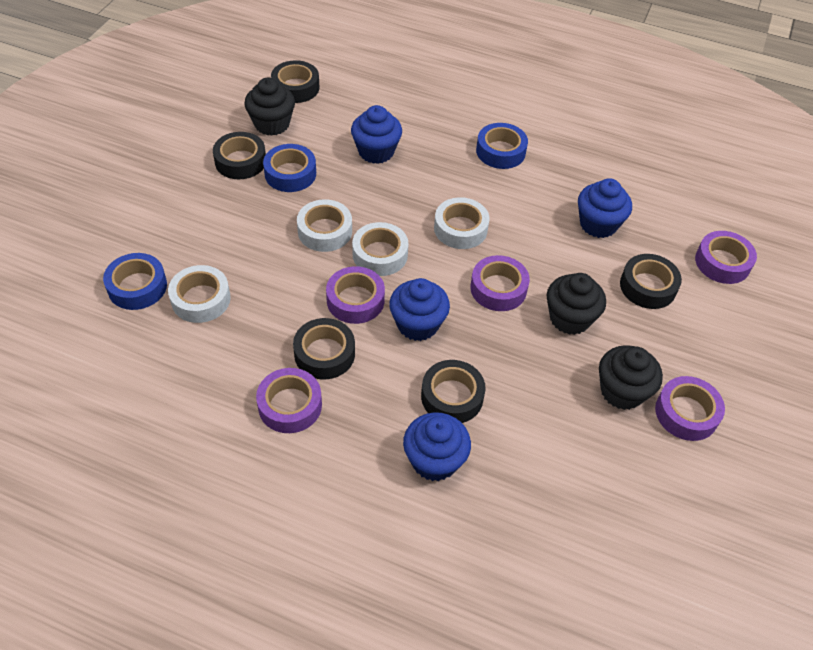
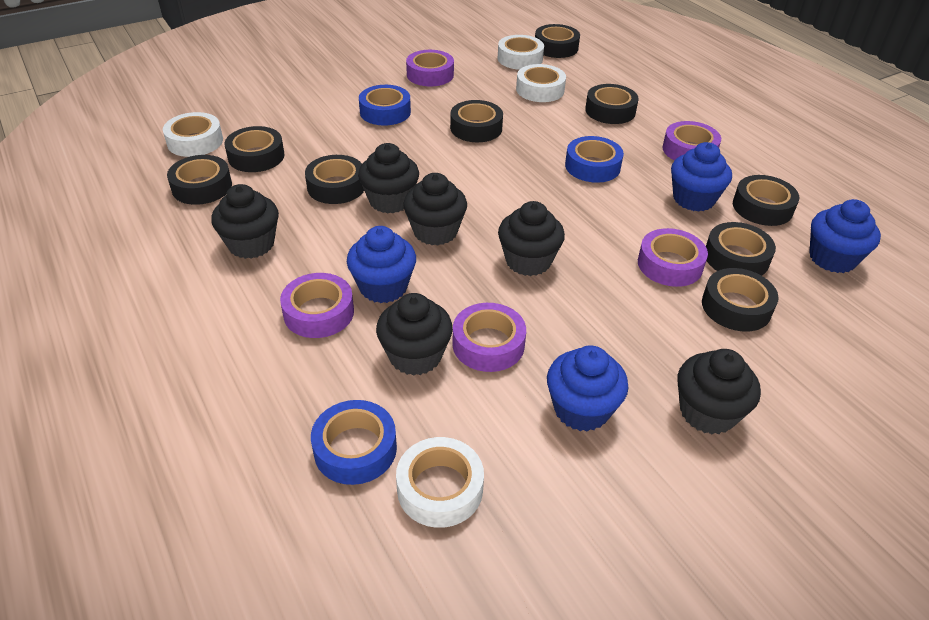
black cupcake: [244,78,295,136] [546,273,606,335] [599,345,663,410] = 3 -> [211,184,279,259] [358,143,419,213] [376,293,453,376] [403,173,467,246] [498,201,565,276] [677,349,761,434] = 6
black tape: [213,132,266,179] [271,60,320,103] [293,318,355,379] [421,360,486,423] [620,254,682,309] = 5 -> [167,155,232,205] [225,126,285,172] [305,155,364,204] [450,100,503,142] [535,24,580,58] [585,84,639,124] [702,268,779,332] [706,222,776,276] [733,175,799,226] = 9

